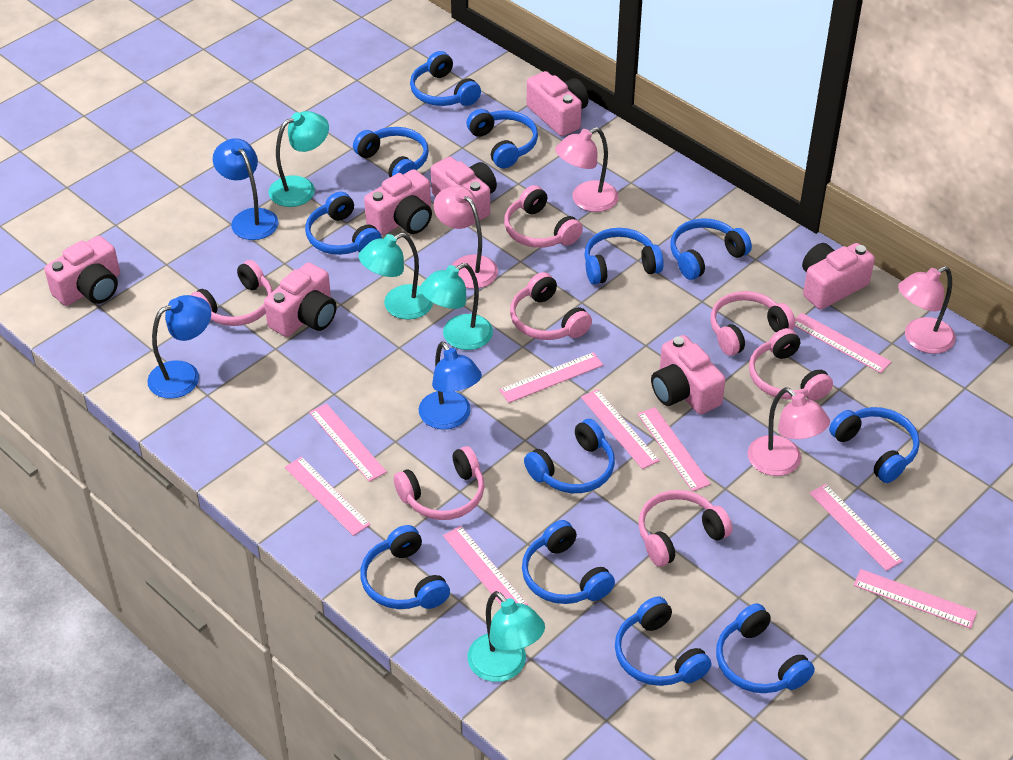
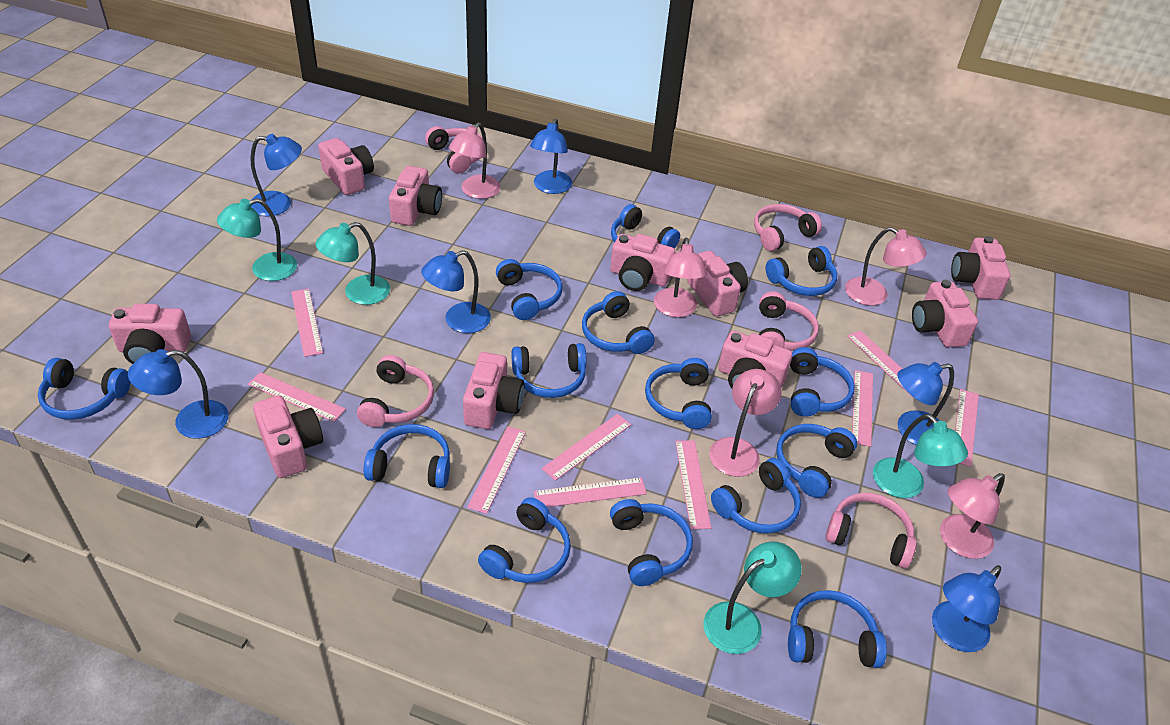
blue headphones: [305,192,382,255] [353,127,429,177] [360,525,450,609] [410,51,481,106] [467,109,538,168] [522,520,615,604] [524,419,615,493] [584,228,664,285] [615,596,711,686] [670,218,752,280] [716,603,815,693] [829,407,920,483] = 12 -> [38,358,131,420] [364,424,450,488] [478,497,571,583] [496,259,563,320] [512,343,587,398] [582,291,655,354] [610,499,693,586] [611,204,680,249] [645,358,712,429] [711,458,801,533] [766,246,837,296] [776,424,857,498] [788,590,887,668] [790,347,855,417] = 14
blue lamp: [147,295,211,399] [213,138,279,240] [418,341,482,430] = 3 -> [128,349,229,439] [250,134,302,216] [421,250,491,333] [530,119,572,194] [898,362,954,445] [932,565,1001,652] = 6
pink camera: [44,236,120,306] [264,262,337,337] [364,169,432,235] [431,157,497,225] [527,71,589,136] [651,335,726,414] [802,243,875,310] = 7 -> [109,304,191,364] [253,395,323,478] [318,138,374,195] [389,166,442,226] [463,352,524,429] [610,234,675,291] [687,251,748,317] [718,331,793,388] [912,280,978,348] [951,236,1011,300] = 10
pink headphones: [191,260,273,326] [394,446,484,520] [504,185,583,248] [510,272,592,340] [638,490,732,567] [710,291,795,356] [749,328,833,401] = 7 -> [357,355,434,427] [425,126,483,173] [754,204,822,251] [759,291,819,351] [825,493,917,569] = 5
pink lamp: [434,186,498,289] [555,127,619,212] [748,387,830,476] [898,266,956,354] = 4 -> [449,122,501,199] [654,238,707,317] [709,369,782,477] [845,227,926,306] [940,473,1005,559] = 5

